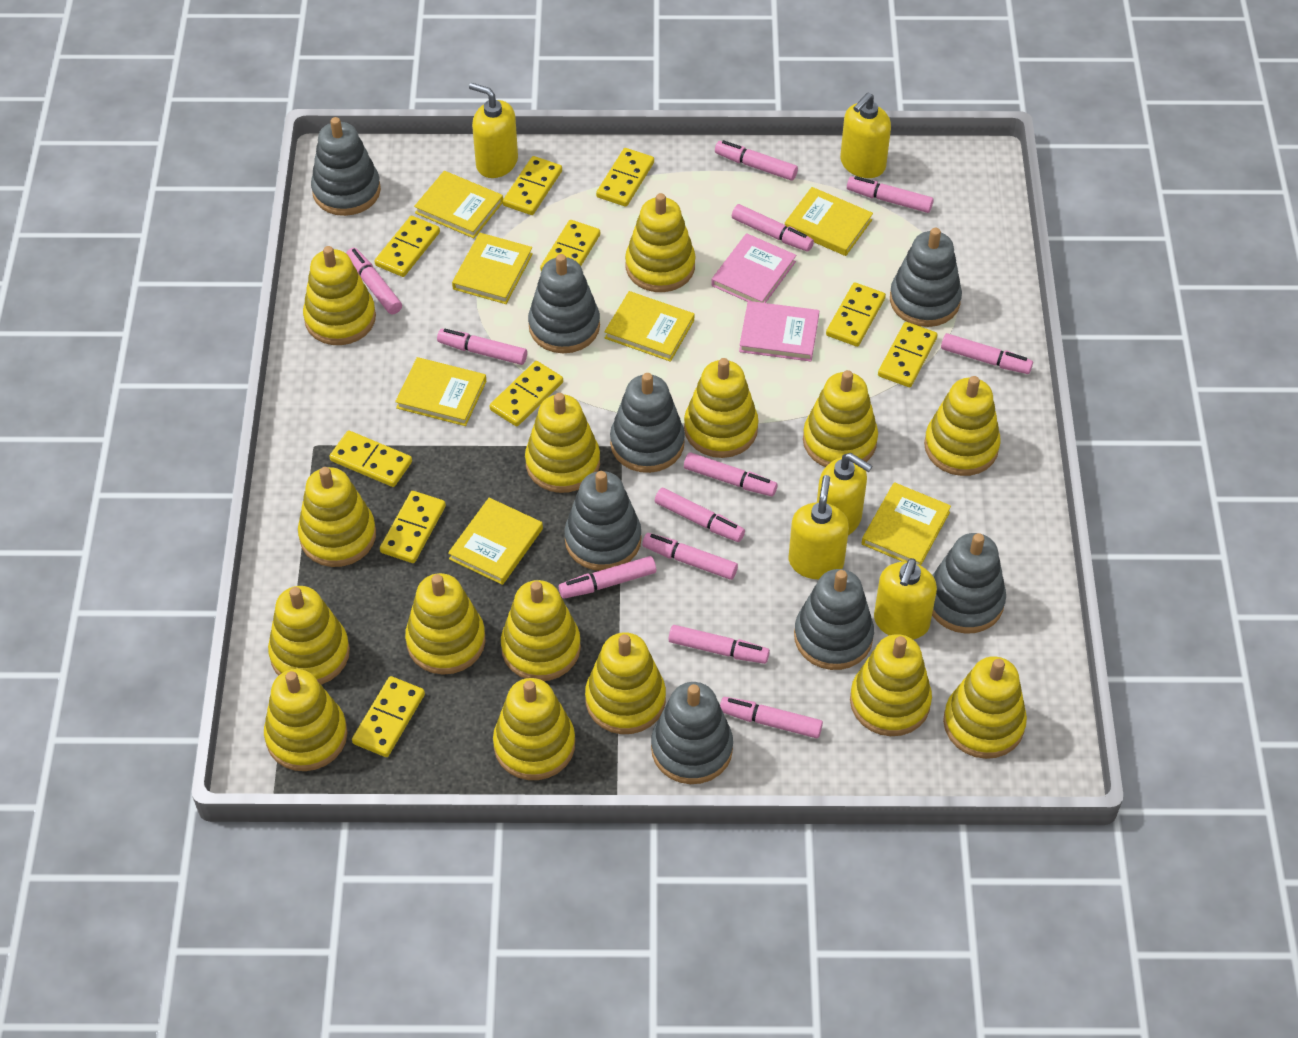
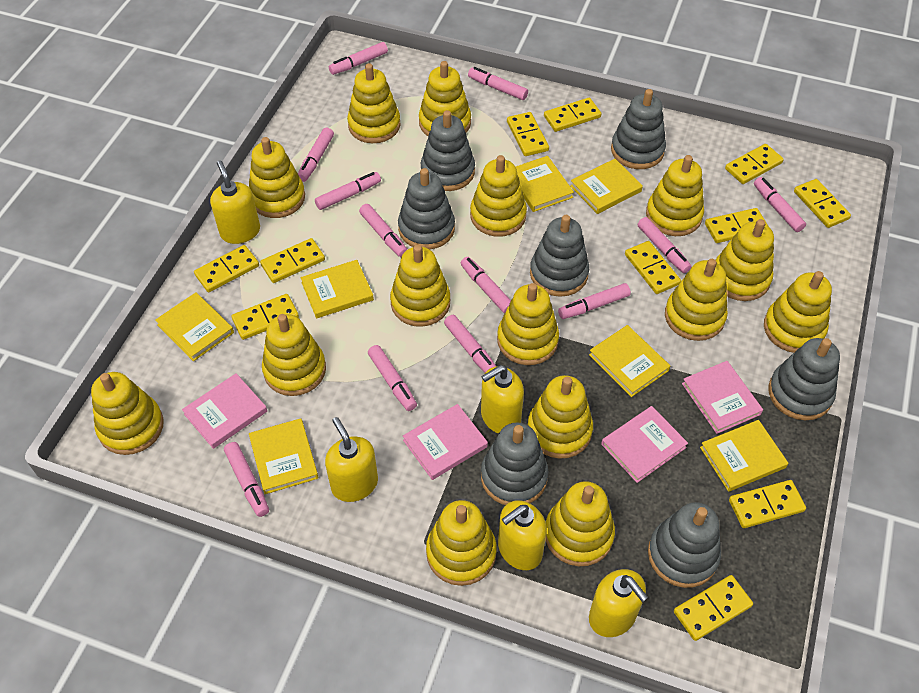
grey stacking toy: [311,117,381,216] [528,254,600,353] [564,471,641,571] [610,373,685,473] [651,682,733,784] [794,569,874,670] [890,228,962,327] [932,533,1006,634] = 8 -> [398,168,455,249] [421,110,475,191] [481,423,548,505] [530,215,589,297] [611,89,666,169] [648,502,721,588] [768,338,840,420] = 7
pink book: [711,233,796,303] [739,301,819,362] = 2 -> [182,373,267,449] [403,404,488,480] [601,406,688,483] [682,361,763,434] = 4
yellow domino: [329,431,412,487] [352,676,425,757] [375,216,440,277] [380,491,446,563] [490,361,563,427] [503,156,562,215] [540,220,600,271] [596,148,654,207] [826,282,886,347] [878,322,938,387] = 10 -> [194,245,259,292] [231,294,299,340] [260,238,325,283] [507,112,549,156] [544,98,601,132] [625,241,681,294] [674,575,753,641] [705,208,769,243] [725,144,784,184] [729,480,806,528] [794,179,851,228] = 11

